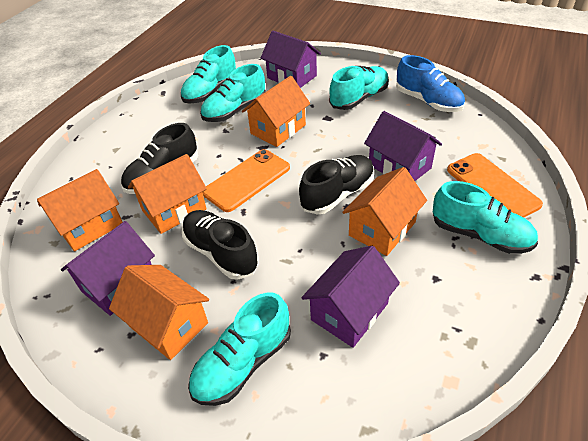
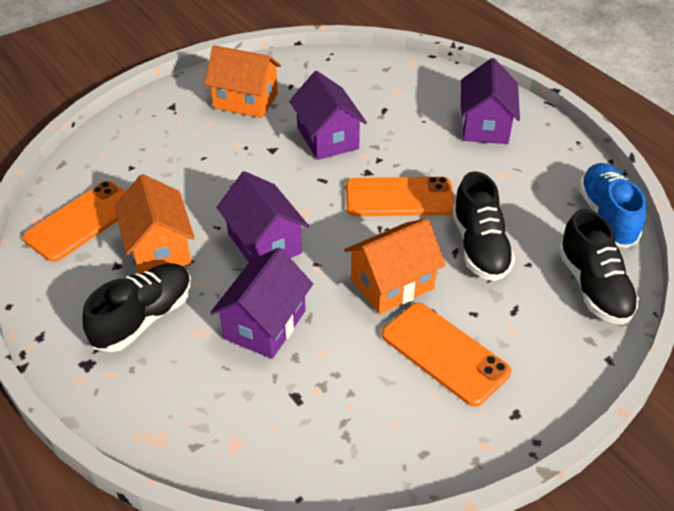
orange house: [37,169,122,251] [109,265,209,360] [128,154,207,234] [242,76,310,147] [342,167,427,256] = 5 -> [114,174,195,274] [204,45,281,118] [344,219,446,314] = 3
orange phone: [202,149,290,212] [447,153,543,218] = 2 -> [23,181,126,262] [346,177,455,216] [382,303,511,407] = 3
turquoise shoe: [181,45,236,103] [188,292,291,406] [200,64,266,122] [329,66,389,110] [433,181,538,254] = 5 -> none = 0

